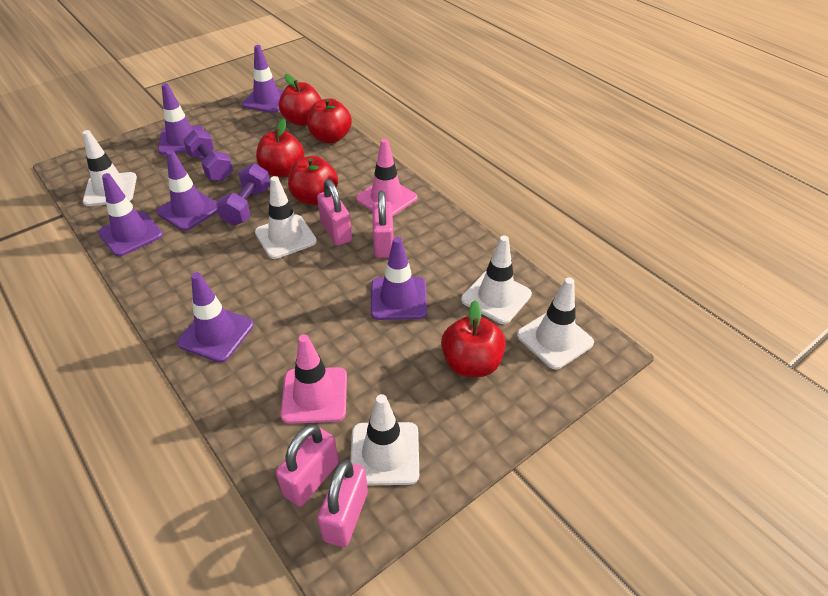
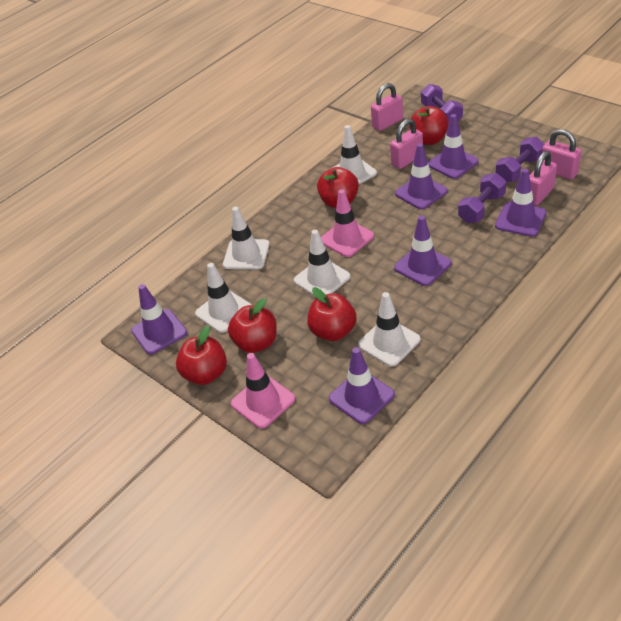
purple dumbbell: [183,129,233,181] [216,164,270,225] = 2 -> [421,84,463,121] [458,173,506,223] [496,137,545,183] = 3

